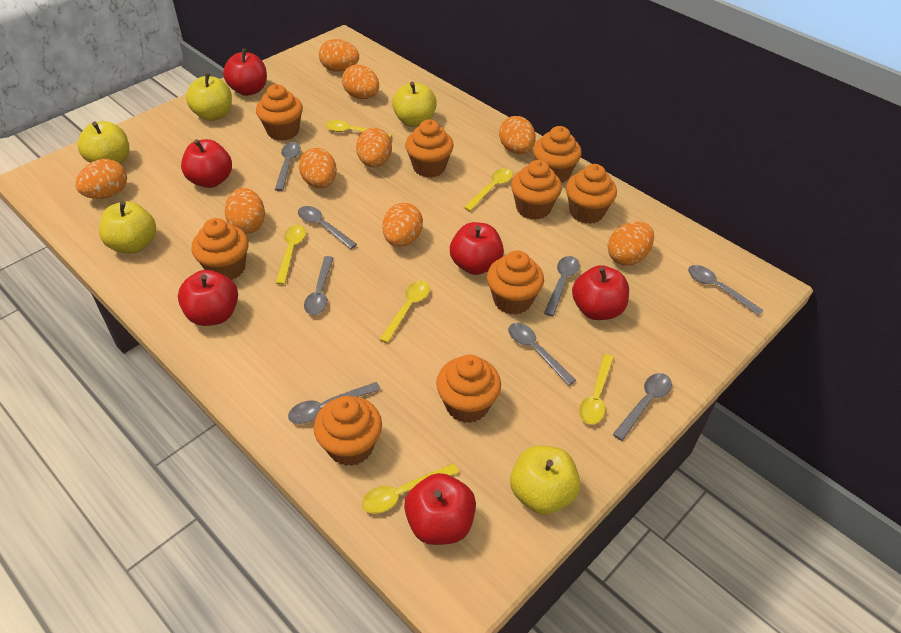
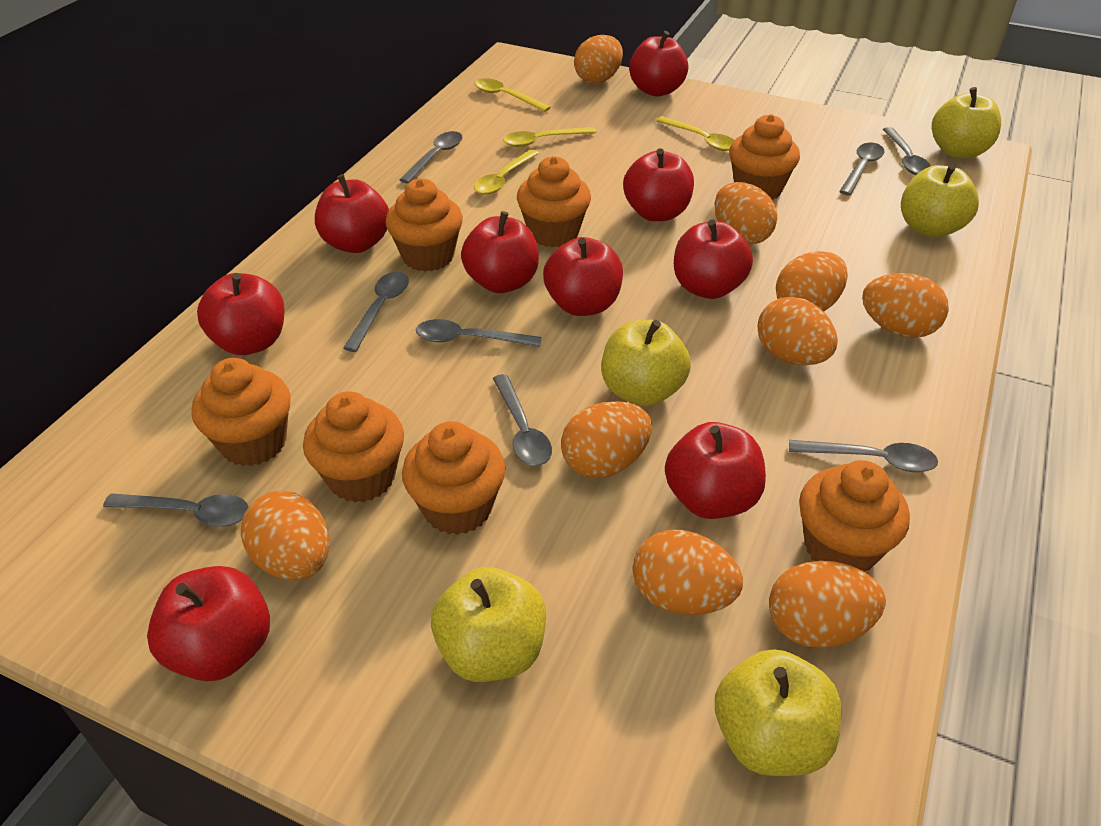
orange cupcake: [191,218,249,280] [256,84,303,141] [314,396,382,466] [405,119,454,178] [436,355,501,423] [487,250,544,314] [511,160,562,220] [533,126,582,183] [566,164,617,224] = 9 -> [192,358,291,466] [303,391,404,503] [385,178,463,272] [402,421,505,535] [517,156,591,247] [729,114,800,200] [799,460,910,572] = 7
red apple: [178,270,238,326] [181,139,232,188] [223,49,267,96] [404,473,476,545] [450,222,504,275] [572,265,629,320] = 6 -> [147,566,270,681] [197,273,285,355] [315,174,389,253] [461,211,539,293] [543,237,623,316] [623,149,694,221] [629,31,689,96] [665,422,766,519] [674,220,753,299] = 9
yellow spoon: [276,225,306,285] [325,120,392,139] [361,463,459,514] [379,281,430,343] [463,168,513,211] [579,354,614,425] = 6 -> [474,149,539,195] [475,78,551,112] [503,127,596,147] [656,116,734,151] = 4

